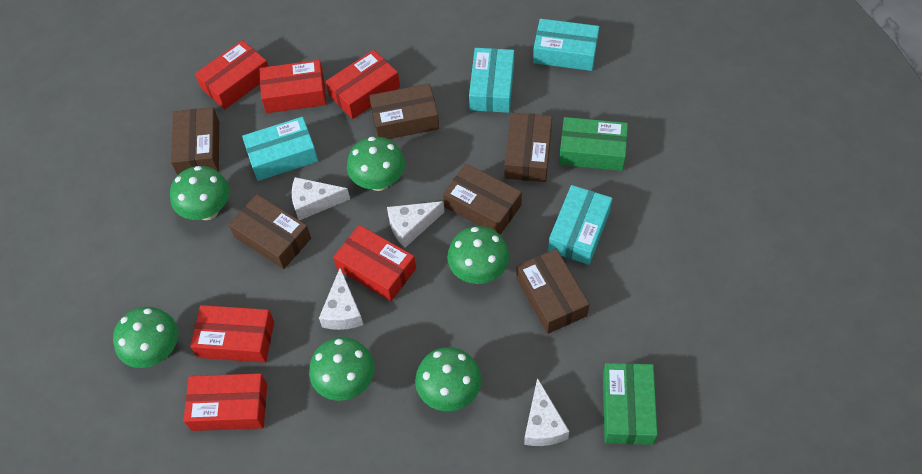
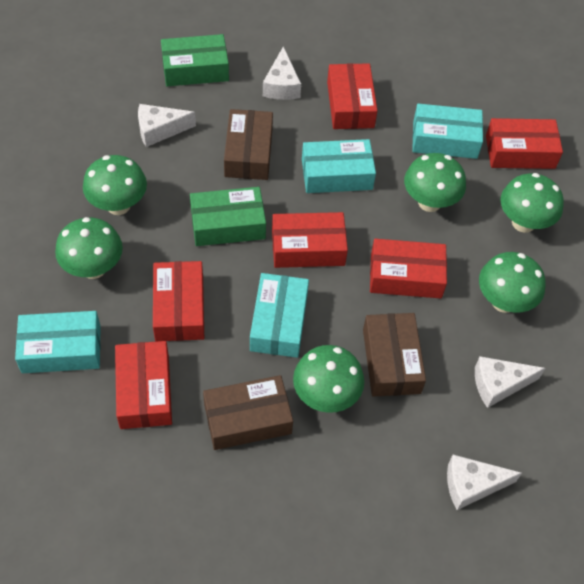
brown box: [171,107,219,175] [228,194,311,269] [369,83,439,139] [443,163,522,235] [504,113,552,182] [516,249,589,334] = 6 -> [203,375,293,450] [224,109,273,180] [363,313,426,397] = 3

